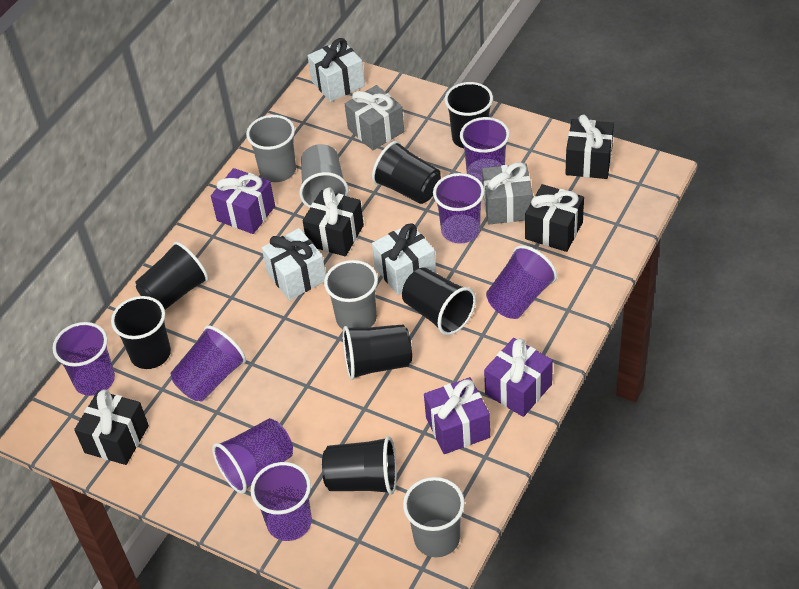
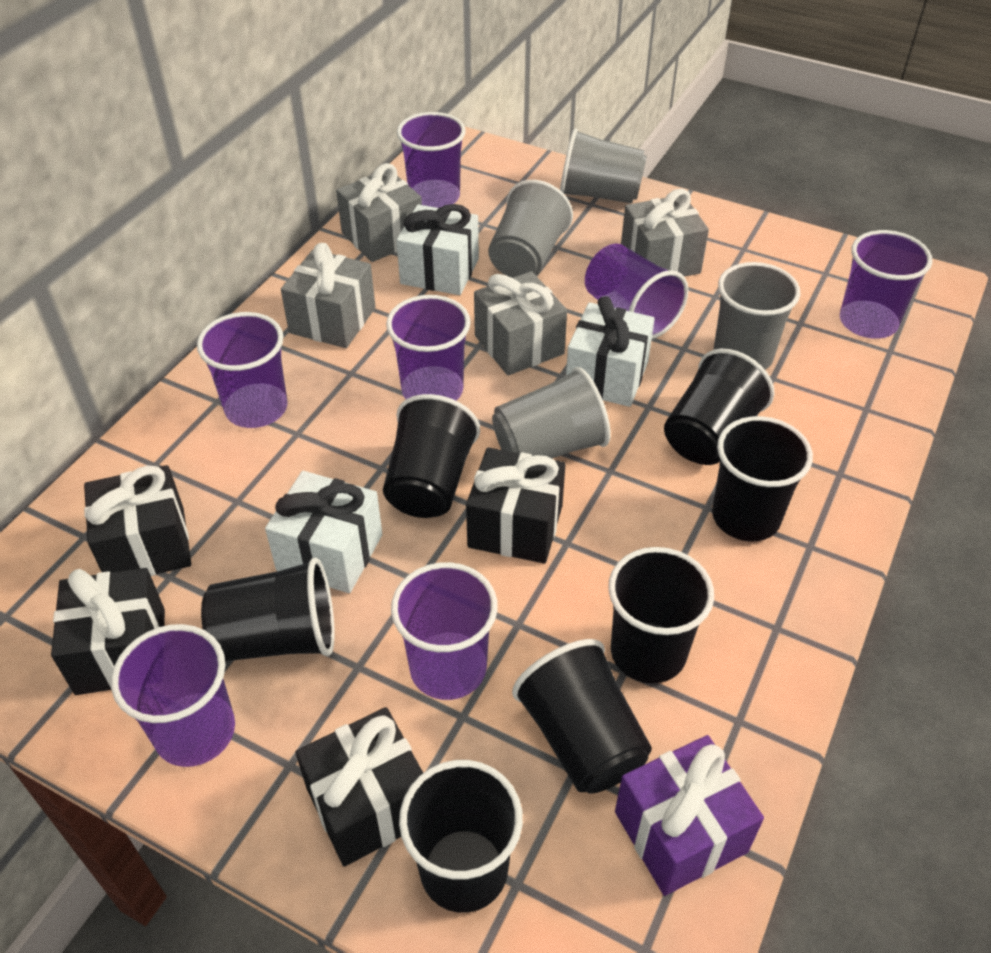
grey gift: [345,85,404,150] [482,162,533,224] = 2 -> [281,243,375,348] [336,163,422,262] [474,271,567,375] [621,189,709,277] = 4
purple gift: [211,168,275,234] [424,377,490,454] [484,338,553,417] = 3 -> [615,735,764,896] = 1

